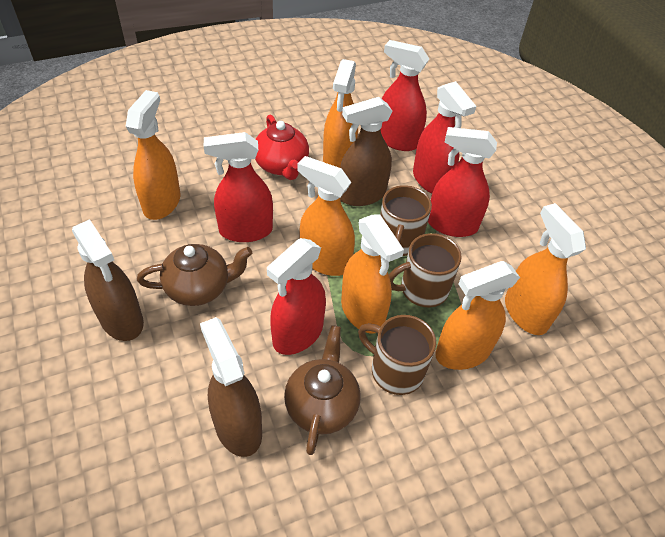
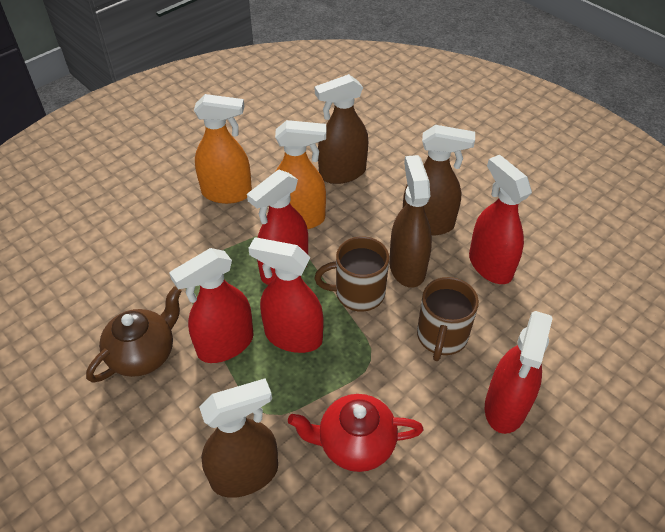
brown mug: [358,315,436,395] [380,185,432,256] [389,233,462,307] = 3 -> [314,236,389,312] [417,277,479,361] = 2
brown spray bottle: [72,219,144,341] [200,317,262,457] [340,97,393,206] = 3 -> [199,378,278,498] [315,74,368,184] [389,155,432,288] [403,125,475,236] = 4
brown teapot: [137,244,252,306] [284,325,361,455] = 2 -> [86,286,181,383] = 1
orange spray bottle: [126,90,180,220] [297,156,355,276] [323,59,358,168] [341,214,404,333] [435,261,520,370] [505,203,586,335] = 6 -> [194,94,252,204] [275,120,326,229] = 2

